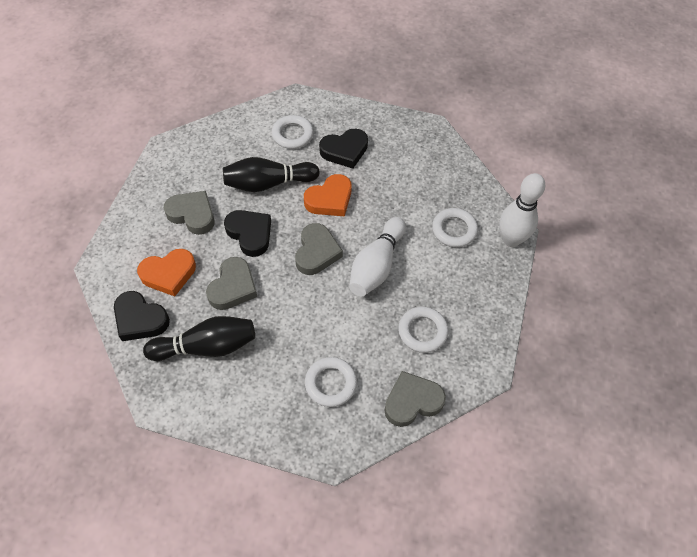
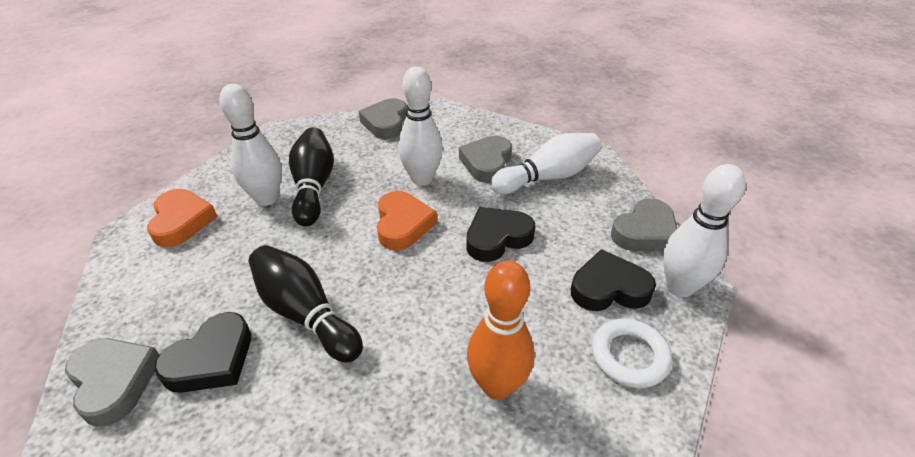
orange bowling pin: none = 0 -> [467,260,535,400] = 1
white bowling pin: [349,217,406,296] [499,173,545,247] = 2 -> [219,84,282,206] [398,67,443,186] [490,133,601,194] [663,164,746,297] = 4
white ring: [272,115,314,149] [305,357,357,407] [398,306,448,353] [432,208,478,247] = 4 -> [592,319,672,388] = 1

